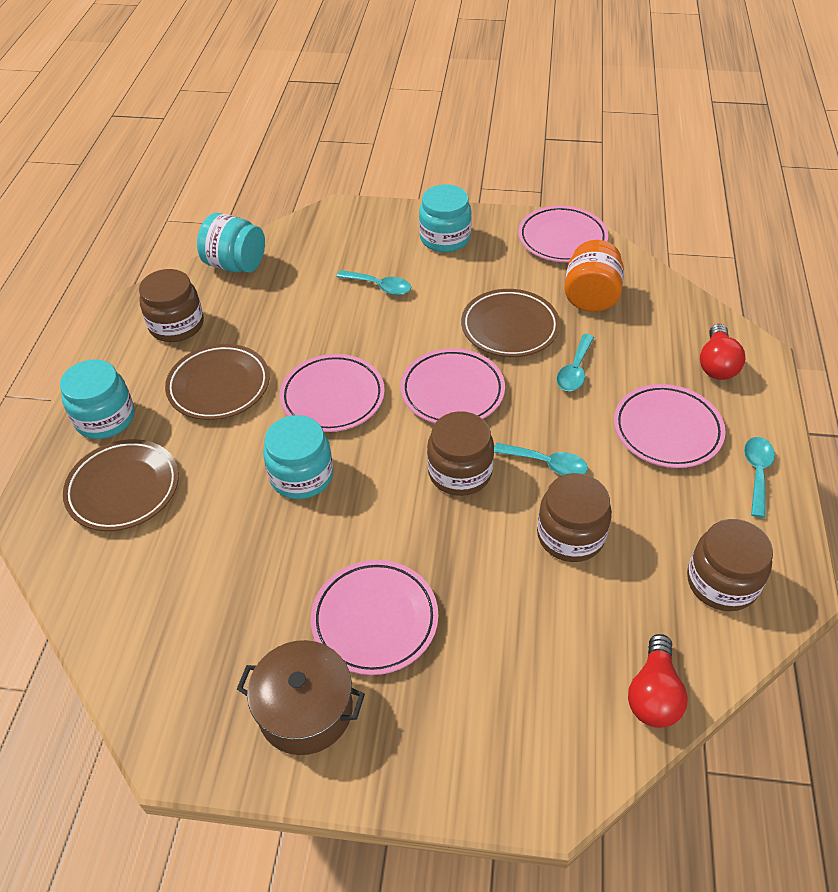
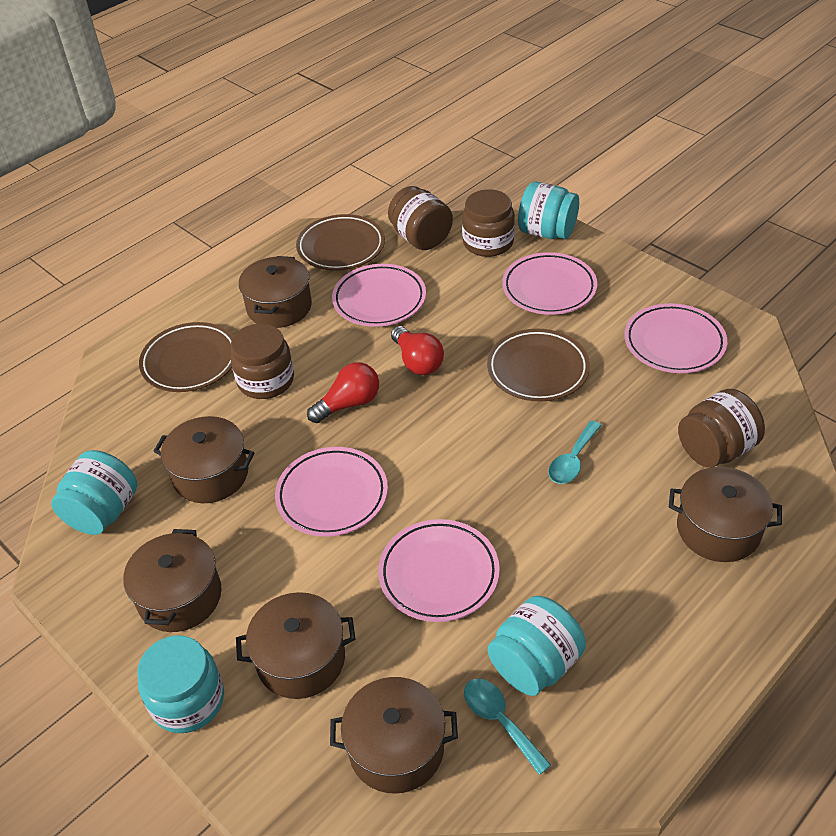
brown pot: [237,640,365,755] = 1 -> [123,529,222,632] [154,416,254,503] [236,592,356,699] [239,256,312,328] [330,677,458,794] [669,467,782,562] = 6
orange jar: [565,240,624,312] = 1 -> none = 0
turquoise spoon: [336,270,411,295] [494,443,588,475] [556,334,594,391] [744,437,775,518] = 4 -> [464,679,551,775] [548,420,602,484] = 2

